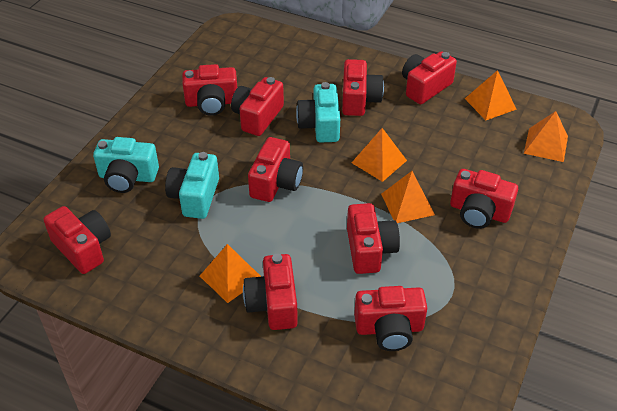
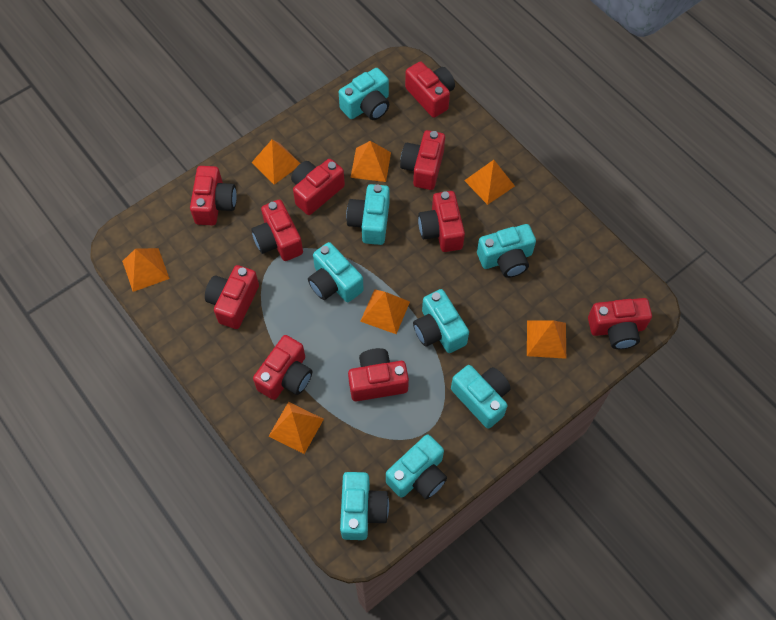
orange pyramid: [200,244,261,303] [351,128,407,182] [381,171,435,223] [465,70,517,120] [524,111,568,162] = 5 -> [122,248,170,292] [251,139,300,185] [269,402,324,454] [350,141,391,182] [360,289,410,334] [464,160,515,205] [527,320,566,359] = 7
turquoise camera: [93,137,159,193] [165,152,219,219] [296,82,340,143] = 3 -> [308,242,364,302] [339,68,389,120] [340,472,389,540] [346,184,389,245] [386,434,447,499] [413,289,469,353] [451,365,511,428] [477,224,536,278] = 8

